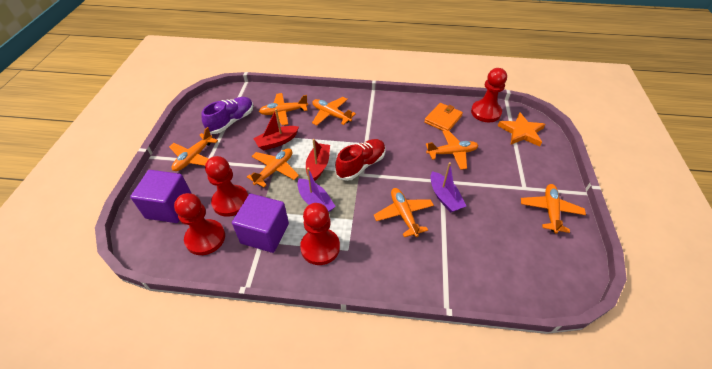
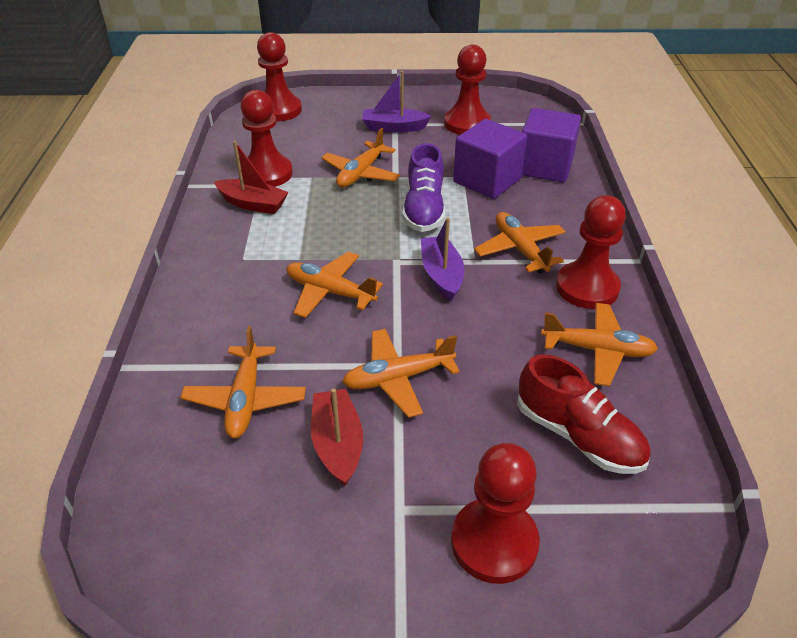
orange plane: [169,127,218,171] [247,148,299,187] [259,93,308,126] [312,97,356,125] [374,188,434,237] [426,130,478,170] [521,184,586,234] = 7 -> [180,326,306,438] [287,252,383,318] [321,128,400,187] [342,329,460,418] [474,212,566,273] [541,303,658,386] = 6
orange star: [498,112,545,146] = 1 -> none = 0
orange wallet: [424,103,463,131] = 1 -> none = 0
red pawn: [174,193,225,255] [205,156,248,217] [300,203,340,265] [471,68,507,122] = 4 -> [240,90,293,187] [257,32,302,121] [444,44,491,135] [451,443,540,584] [556,195,626,309] = 5

